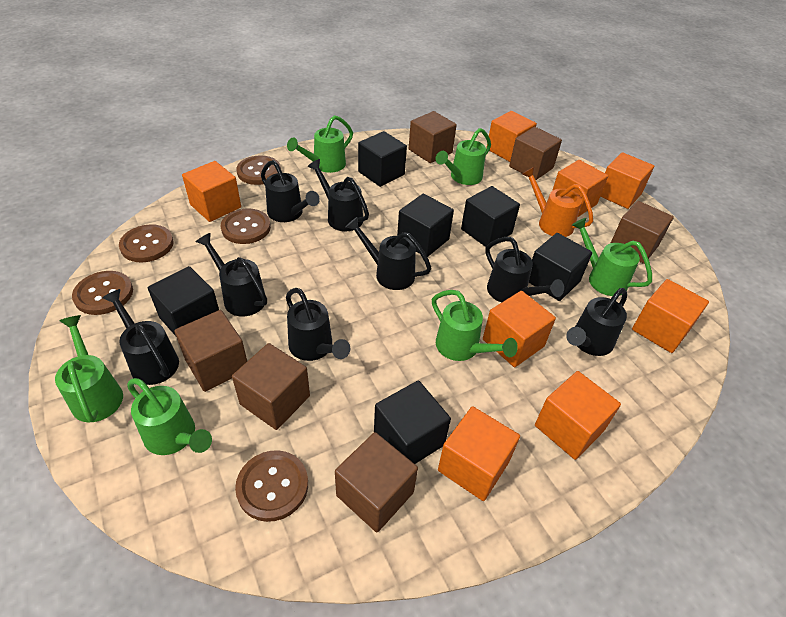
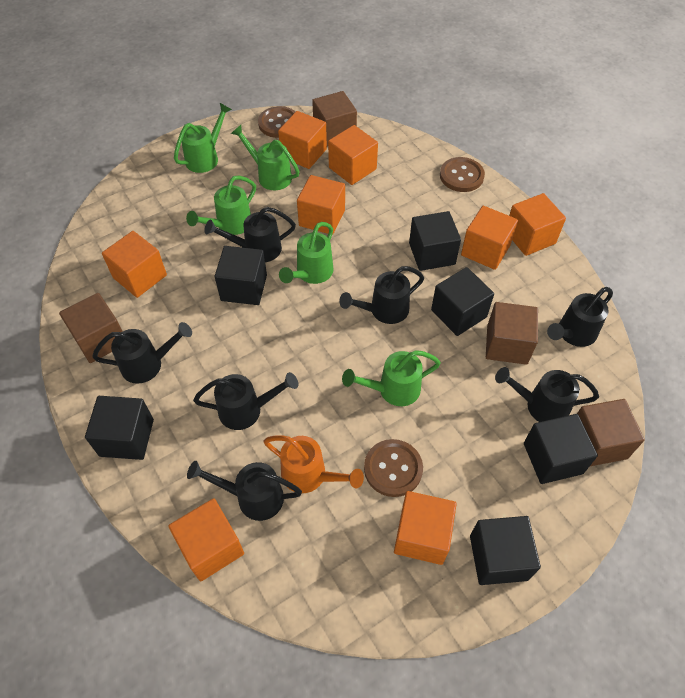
black watering can: [102,289,179,385] [196,233,267,316] [261,160,320,222] [286,288,350,361] [307,159,369,231] [346,217,432,290] [485,237,564,302] [566,288,627,356] = 8 -> [92,322,192,384] [187,461,302,521] [193,372,298,430] [204,207,296,262] [339,266,424,324] [495,367,599,422] [547,287,613,347] = 7
brown button: [72,271,133,315] [119,224,173,262] [221,208,271,244] [235,450,308,522] [236,155,281,185] = 5 -> [258,106,296,138] [364,439,423,497] [440,157,485,192] = 3
brown cube: [174,310,247,392] [232,343,310,430] [335,432,418,533] [409,111,457,163] [509,127,562,180] [611,201,674,264] = 6 -> [59,293,123,363] [312,91,357,146] [486,302,538,365] [577,399,645,466] = 4
green watering can: [55,315,123,422] [127,378,212,455] [287,115,353,173] [432,290,518,361] [436,128,491,185] [572,218,652,296] = 6 -> [174,103,232,173] [186,175,256,235] [231,125,300,190] [279,222,333,284] [342,350,441,406] = 5

